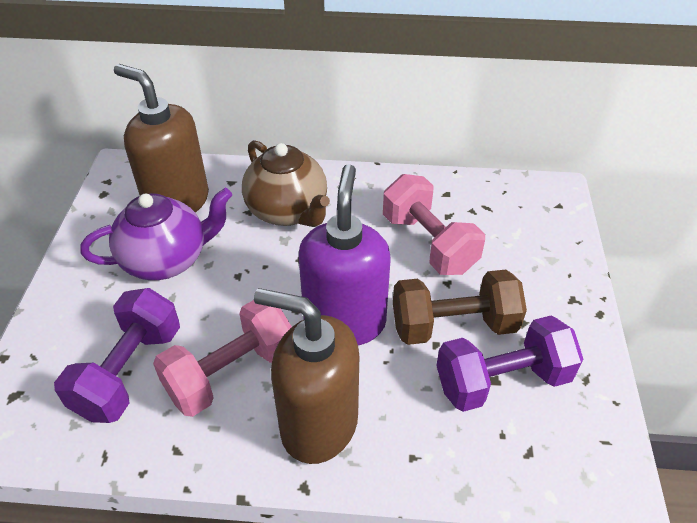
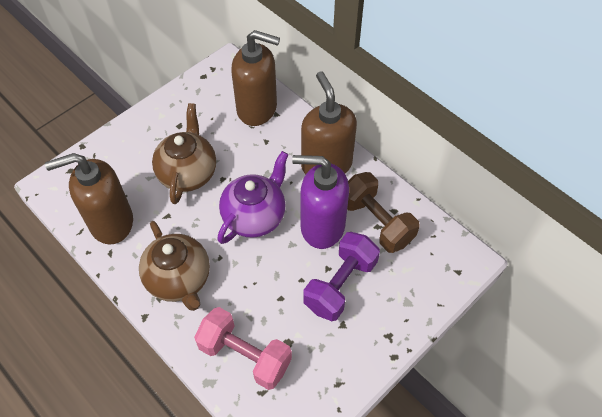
brown soap dispenser: [114,64,209,213] [254,288,359,464] = 2 -> [45,153,133,245] [231,30,280,126] [301,71,357,174] = 3
brown teapot: [242,140,330,227] = 1 -> [139,221,210,311] [152,103,216,204] = 2
pink dumbbell: [153,300,292,417] [383,174,485,275] = 2 -> [194,307,292,390] = 1
purple dumbbell: [54,288,180,423] [436,316,583,412] = 2 -> [303,232,380,321] = 1

